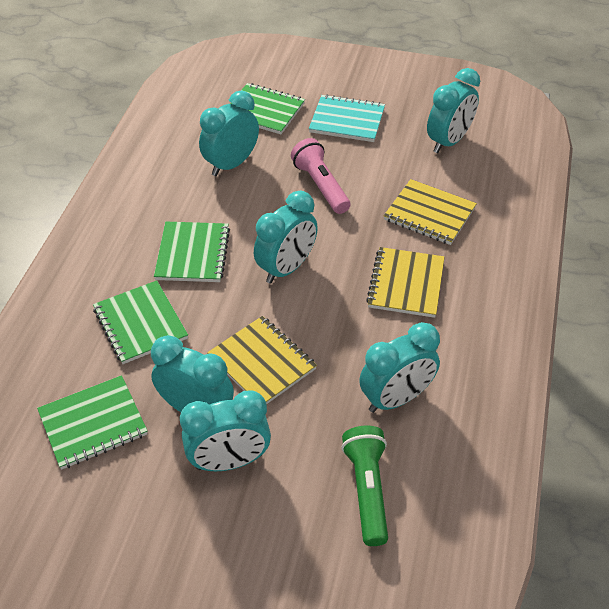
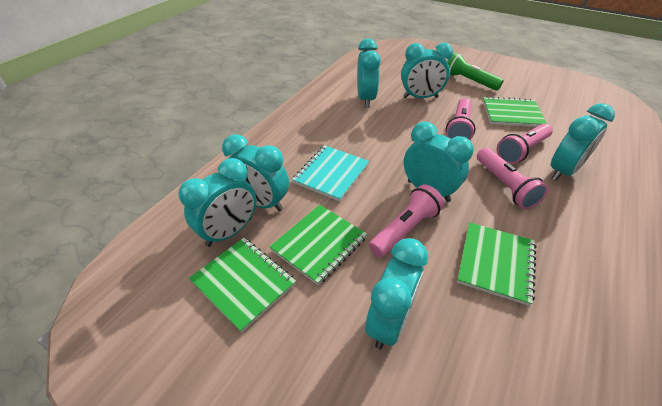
pink flashlight: [291,138,350,214] = 1 -> [369,185,444,257] [446,98,475,140] [477,148,548,209] [497,124,553,164] = 4
turquoise clock: [151,335,234,412] [180,390,271,471] [199,91,259,176] [254,191,318,284] [359,322,440,413] [427,68,480,153] = 6 -> [179,158,256,247] [222,134,289,211] [357,39,381,108] [365,238,428,349] [401,43,453,98] [404,122,474,202] [551,103,615,181] = 7
yellow notebook: [207,316,317,404] [366,247,445,318] [384,179,477,245] = 3 -> none = 0

